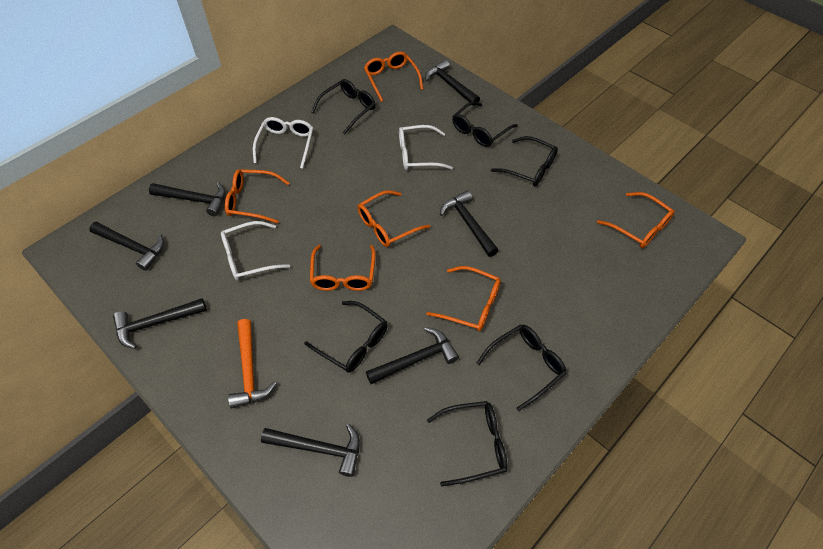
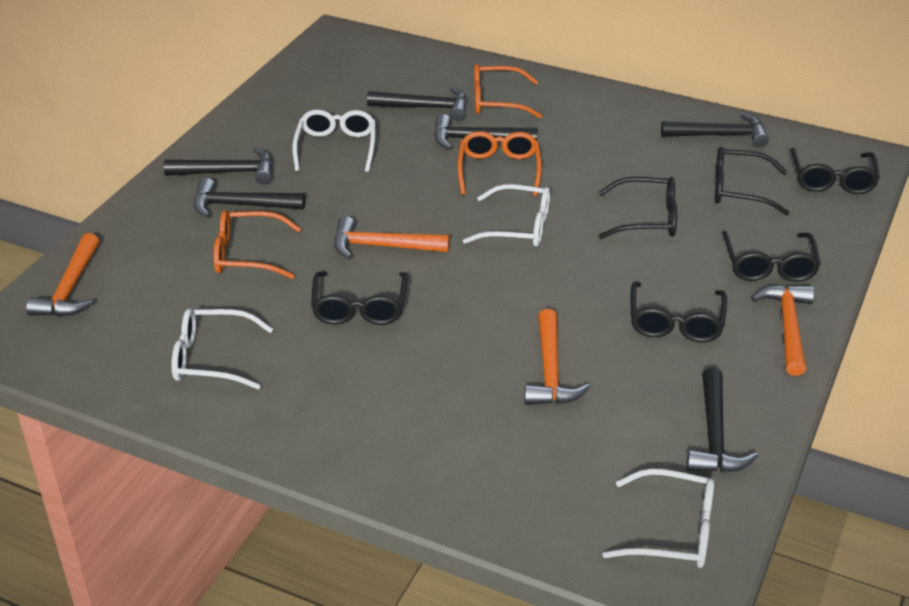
black hammer: [89,222,164,271] [113,298,206,349] [149,182,226,216] [261,424,360,477] [366,327,459,384] [425,60,480,106] [440,191,499,257] = 7 -> [164,147,273,184] [193,178,305,218] [367,87,467,121] [434,114,537,150] [661,112,769,147] [686,368,758,473] = 6
orange glasses: [225,169,289,224] [310,245,376,291] [357,190,430,247] [364,51,423,102] [426,266,501,331] [597,192,675,248] = 6 -> [214,210,301,279] [457,131,542,196] [474,64,542,118] = 3
orange hammer: [228,319,276,409] = 1 -> [26,233,99,317] [334,216,450,259] [524,309,590,405] [752,285,814,376] = 4
white glasses: [221,221,290,280] [253,117,313,169] [399,125,453,170] = 3 -> [172,308,273,389] [292,109,376,172] [463,184,550,247] [602,469,714,568] = 4

